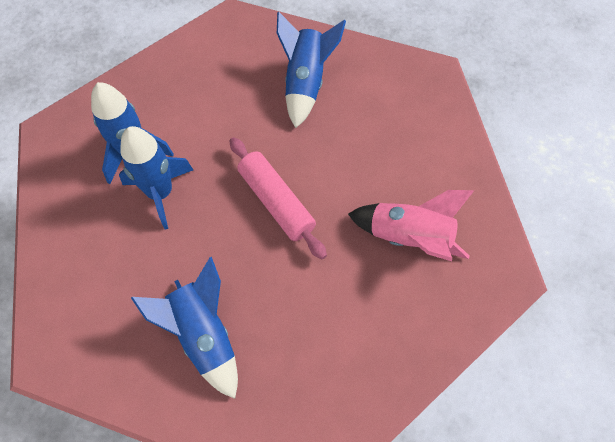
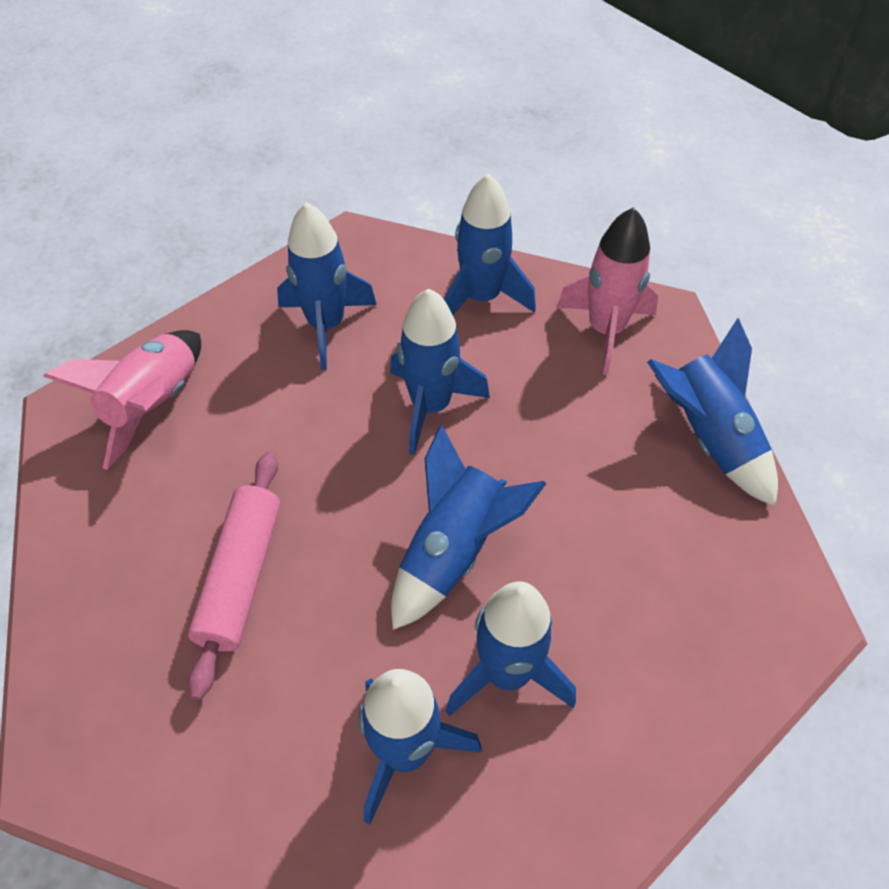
blue rocket: [91,82,174,184] [119,126,193,230] [131,257,238,399] [277,12,346,128] = 4 -> [277,202,377,370] [358,669,482,825] [390,288,490,455] [391,425,546,630] [444,173,536,315] [446,581,576,716] [647,318,778,507] = 7
pink rocket: [348,190,474,261] = 1 -> [43,330,201,470] [557,207,658,375] = 2

